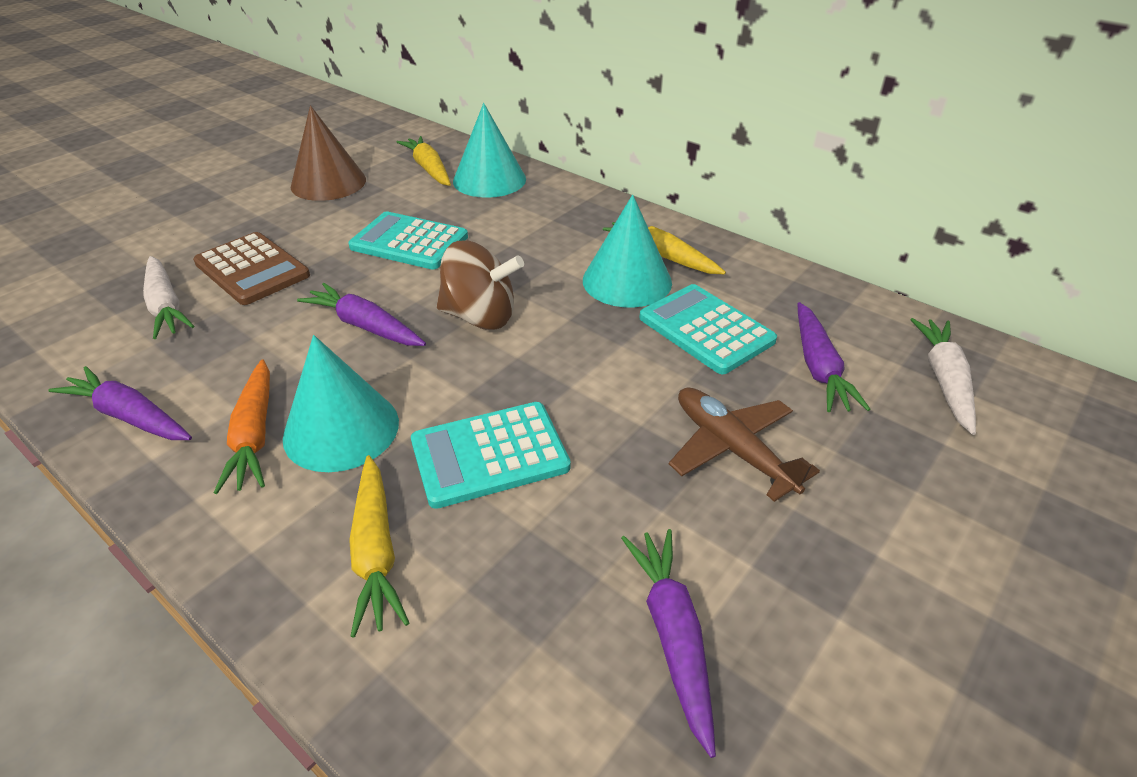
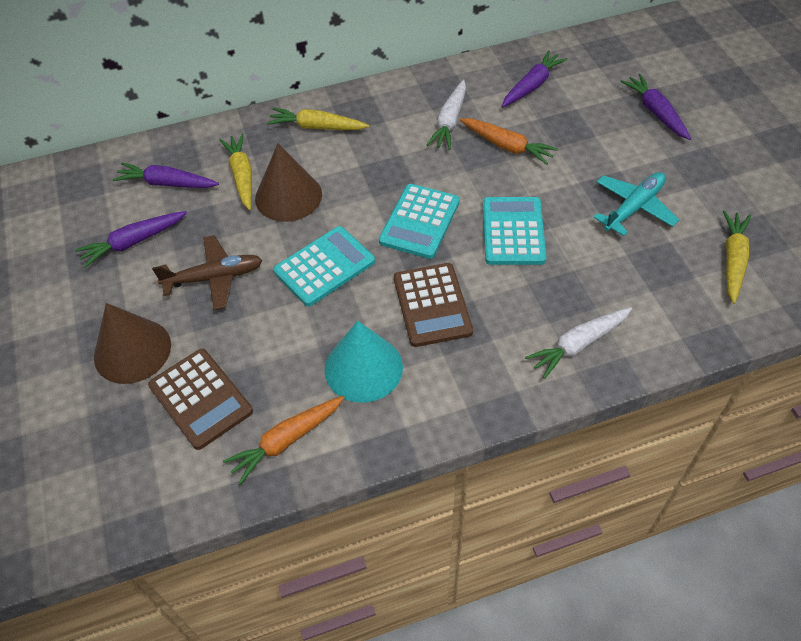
brown calculator: [193,232,310,305] = 1 -> [148,349,253,450] [394,263,473,347] = 2
brown cone: [291,105,366,201] = 1 -> [94,303,171,384] [255,144,322,222] = 2
brown spinning top: [437,241,524,330] = 1 -> none = 0
orange carrot: [214,359,270,494] = 1 -> [223,396,345,485] [460,119,558,165] = 2
turquoise cone: [283,335,399,472] [453,103,526,198] [583,195,672,307] = 3 -> [325,321,403,403] = 1
turquoise plane: none = 0 -> [593,172,679,236] = 1

